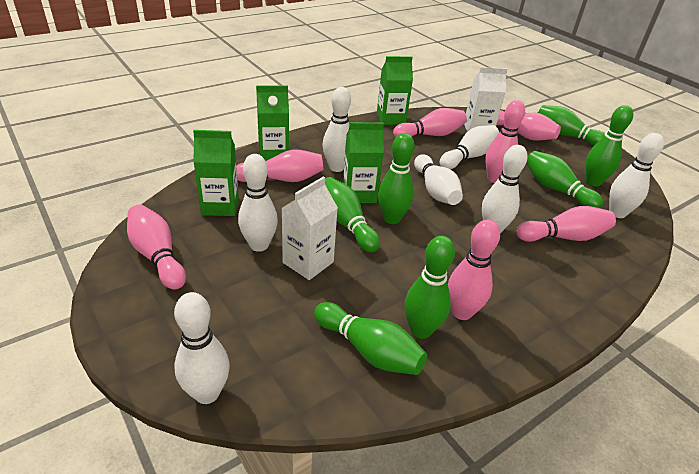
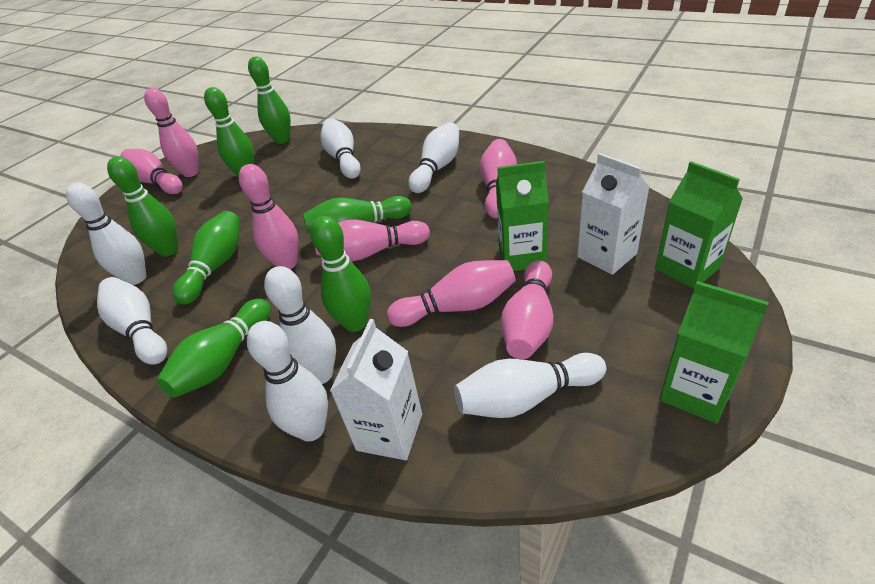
green carton: [193,130,239,216] [256,85,289,161] [343,122,384,203] [377,56,413,125] = 4 -> [496,161,549,271] [655,161,743,289] [659,281,769,424] = 3

